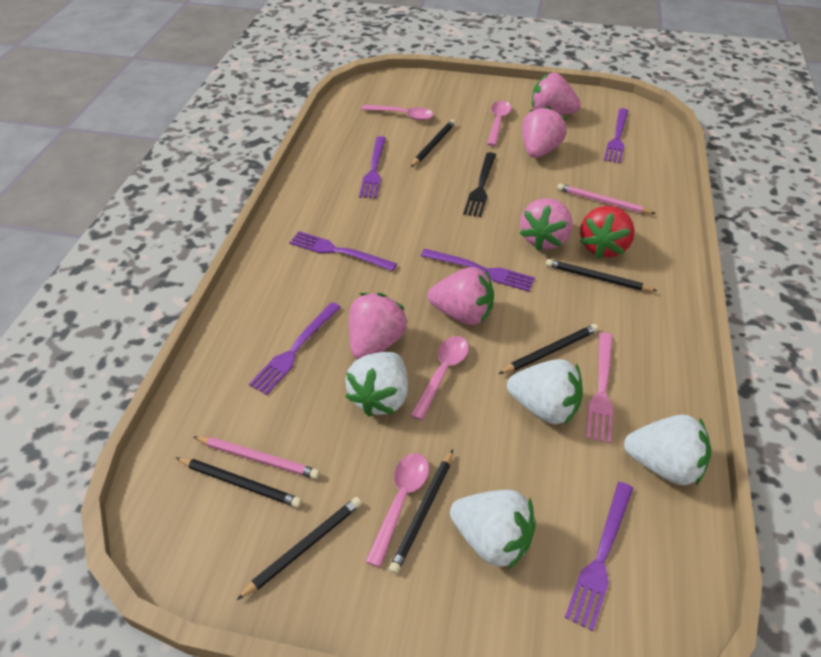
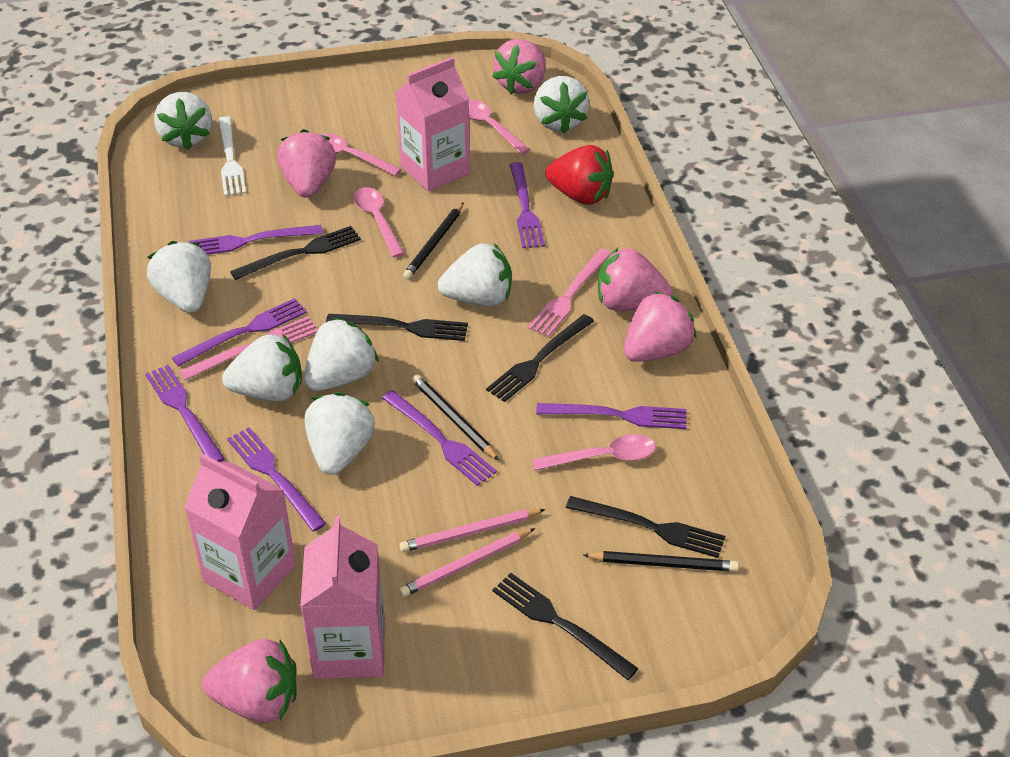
black fork: [463,152,496,217] = 1 -> [230,226,361,280] [326,314,468,341] [486,314,594,402] [492,573,639,680] [566,496,725,558] = 5
black pencil: [176,458,302,508] [237,497,362,600] [389,450,453,574] [411,119,455,167] [499,324,599,374] [546,259,657,291] = 6 -> [403,202,464,279] [412,374,499,460] [583,551,739,572] = 3
pink carton: none = 0 -> [184,454,296,610] [300,516,385,679] [396,57,470,192] = 3
pink fork: [586,333,613,443] = 1 -> [179,317,318,380] [528,248,611,337] = 2
purple fork: [249,302,341,395] [289,231,397,271] [359,136,386,199] [421,249,535,292] [565,482,634,631] [604,108,628,163] = 6 -> [145,365,225,462] [172,298,307,367] [188,225,323,255] [227,427,326,532] [382,390,497,486] [510,162,545,248] [536,403,686,429] = 7
white fork: none = 0 -> [218,116,246,196] = 1
white strawberry: [345,352,408,417] [450,490,536,570] [507,359,583,425] [624,414,711,486] = 4 -> [147,241,211,313] [154,92,212,150] [222,334,302,401] [304,317,379,391] [305,392,375,475] [438,243,512,306] [534,76,589,134] = 7

